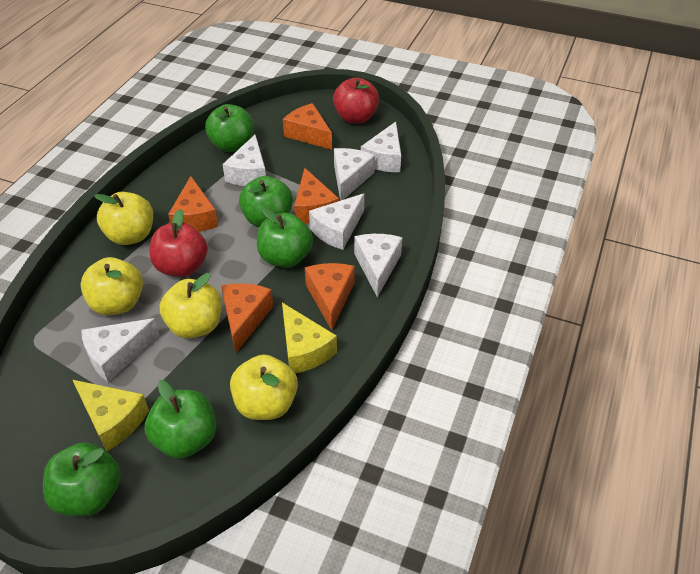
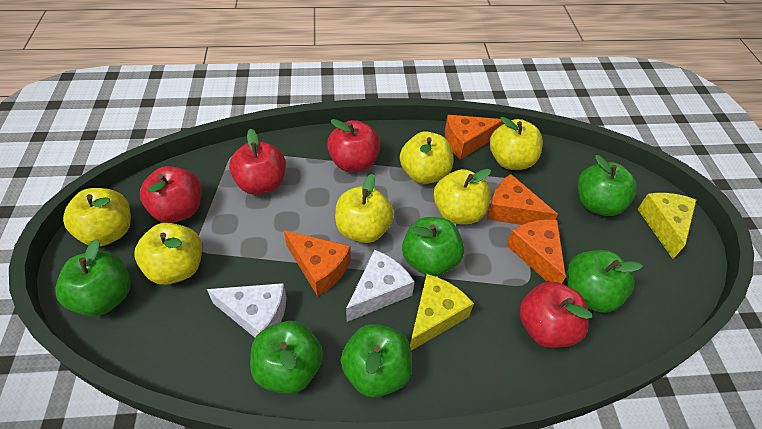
green apple: [43,442,121,517] [145,380,216,459] [205,104,254,152] [239,176,293,227] [257,207,313,268] = 5 -> [55,239,131,316] [250,321,323,394] [340,324,412,398] [402,217,464,276] [567,250,643,313] [578,155,637,216] = 6
orange cheese: [168,176,218,232] [221,283,273,353] [283,103,332,150] [294,168,339,224] [305,263,355,330] = 5 -> [284,230,351,296] [445,115,503,160] [487,174,558,225] [506,219,566,284] = 4
red apple: [150,209,208,277] [333,77,379,124] = 2 -> [140,166,202,223] [229,129,286,195] [327,119,380,172] [519,282,592,348] = 4
white cheese: [81,318,160,383] [222,134,266,186] [309,193,364,250] [334,148,375,201] [354,234,402,297] [361,122,401,172] = 6 -> [207,283,287,337] [346,250,414,322] = 2
yellow apple: [80,257,143,315] [94,192,153,245] [160,273,222,339] [230,355,298,420] = 4 -> [63,188,131,246] [135,223,202,285] [335,174,394,243] [400,131,453,184] [433,169,491,224] [490,117,543,170] = 6

